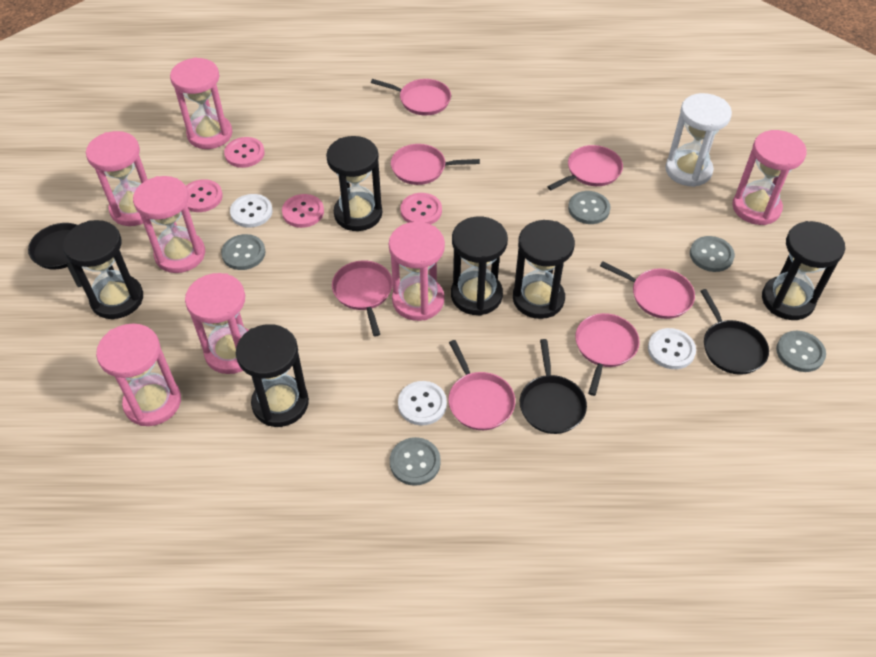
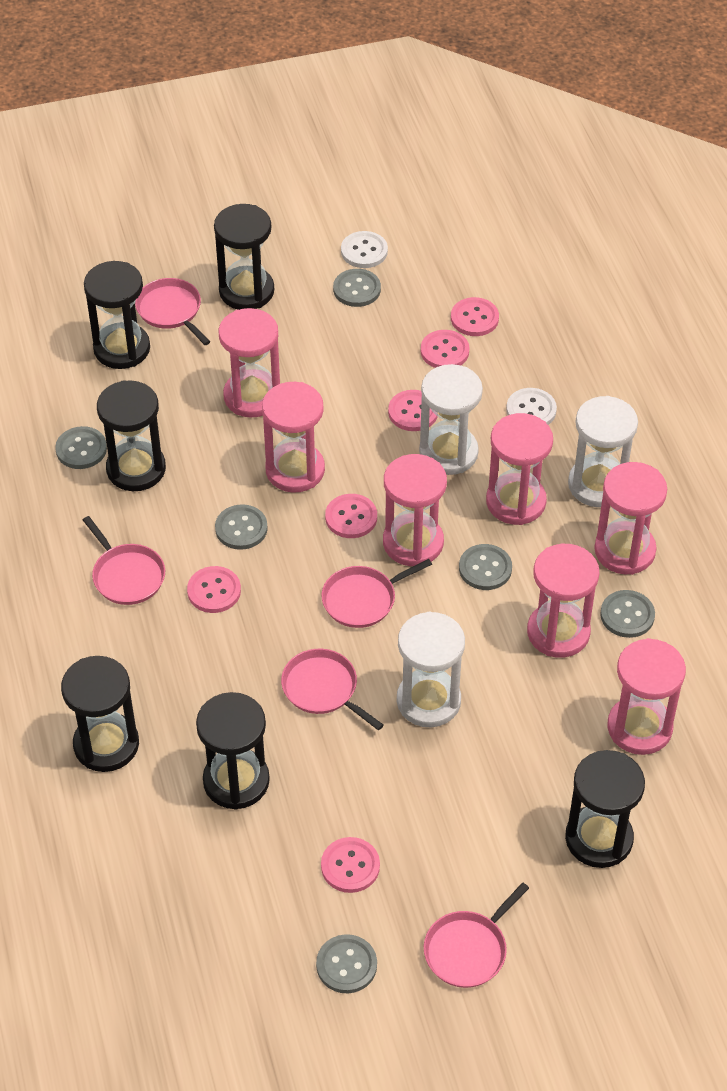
black pan: [28,223,82,287] [520,339,587,434] [700,289,769,375] = 3 -> none = 0
grey button: [221,234,266,270] [390,437,441,486] [568,191,611,224] [690,236,735,272] [776,331,826,372] = 5 -> [55,426,107,469] [215,504,268,550] [316,934,377,993] [333,269,381,307] [459,544,512,590] [600,590,655,638] = 6
pink button: [186,179,223,212] [224,137,265,168] [282,194,324,228] [400,193,442,224] = 4 -> [187,566,241,613] [321,837,380,893] [325,494,377,538] [388,390,438,431] [421,330,469,368] [451,297,499,336] = 6
pink pan: [332,260,393,337] [371,79,451,116] [391,144,480,185] [448,340,515,430] [547,145,623,190] [575,313,640,396] [600,261,695,319] = 7 -> [83,516,165,605] [135,278,210,345] [281,649,384,730] [321,559,432,628] [424,883,529,988] = 5
white button: [230,194,273,228] [398,381,447,425] [648,328,696,369] = 3 -> [341,231,388,268] [506,388,557,425] = 2
white hourglass: [665,93,732,187] = 1 -> [397,612,465,728] [419,364,483,475] [568,396,638,507] = 3

